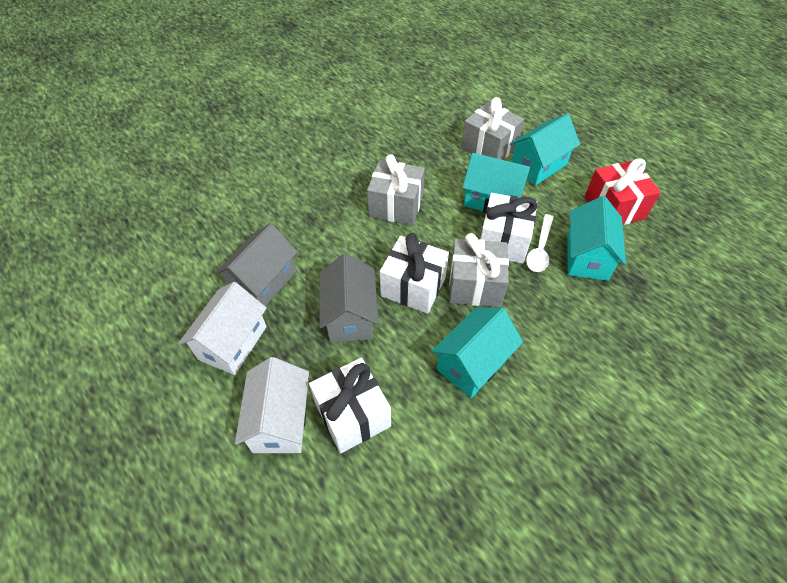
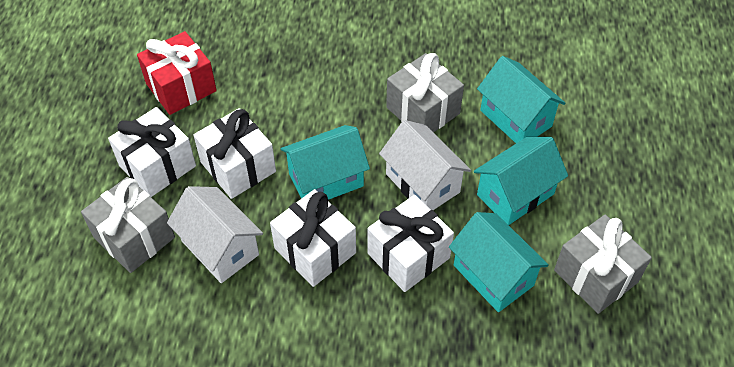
grey house: [215,223,298,306] [319,253,378,342] = 2 -> none = 0
white gift: [309,358,391,453] [380,233,449,314] [480,193,538,264] = 3 -> [108,107,196,197] [193,108,276,199] [270,189,356,287] [367,195,454,292] = 4
white spoon: [526,214,554,272] = 1 -> none = 0

